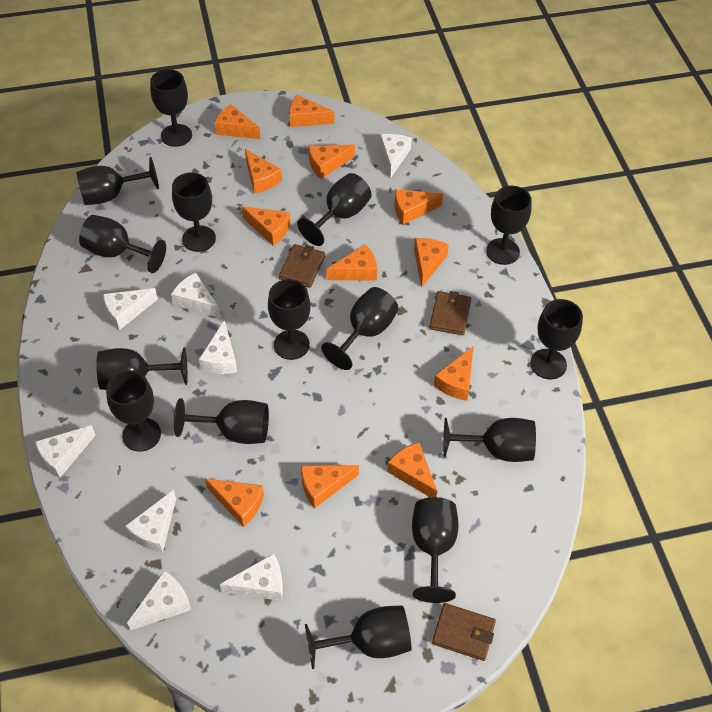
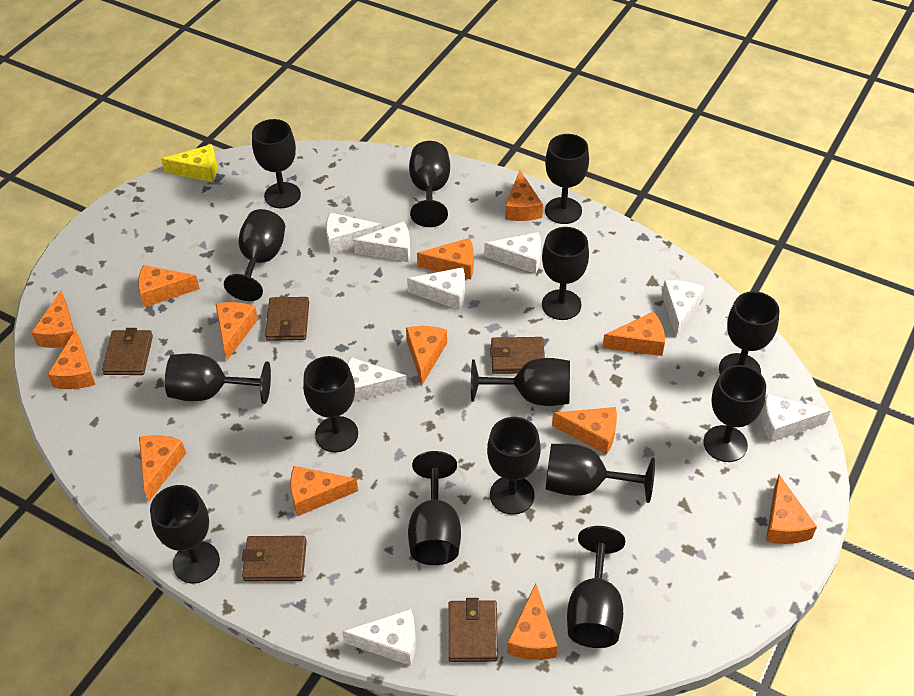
brown wallet: [279,244,325,288] [429,291,471,335] [432,603,496,661] = 3 -> [102,328,153,375] [242,536,307,581] [265,297,309,341] [448,598,498,662] [490,337,545,374] = 5
orange cheese: [205,479,264,527] [215,104,261,139] [242,206,290,246] [245,149,282,193] [289,95,335,127] [301,465,359,508] [309,145,355,179] [327,244,377,281] [387,442,437,497] [395,189,443,224] [414,238,449,288] [434,347,473,401] = 12 -> [31,290,74,348] [47,330,95,389] [138,265,200,307] [139,435,186,501] [216,302,258,360] [290,466,358,516] [406,326,447,386] [417,238,474,279] [505,171,543,221] [507,583,558,660] [552,407,617,455] [603,312,665,356] [766,474,817,544] = 13
yellow cheese: none = 0 -> [161,144,217,182] = 1

